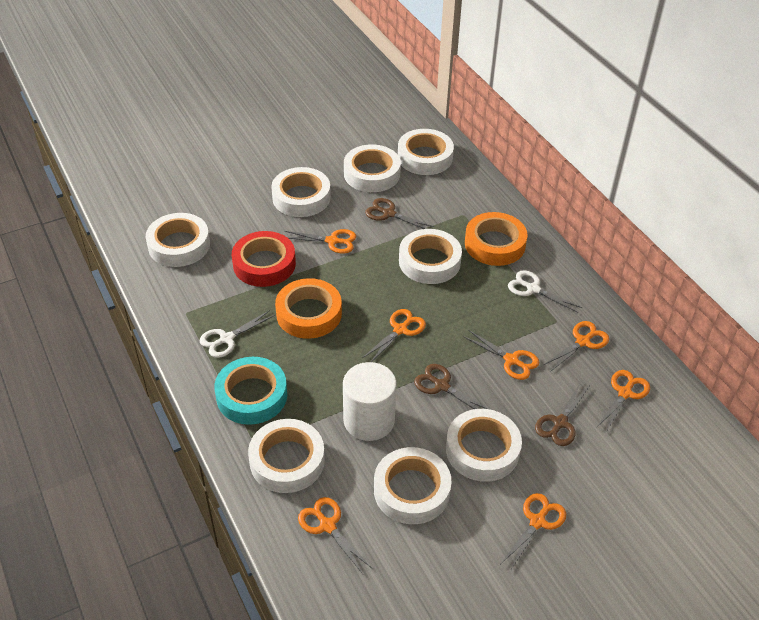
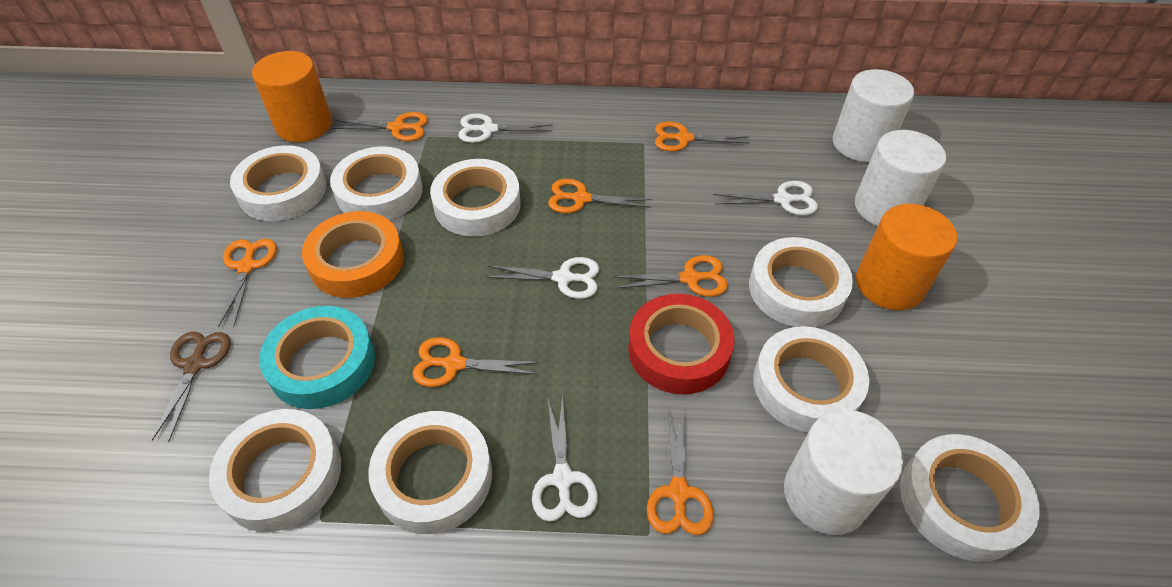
brown scissors: [365,198,434,229] [414,364,488,409] [535,383,590,446] = 3 -> [151,331,231,442] = 1
orange cylinder: none = 0 -> [252,51,332,142] [856,204,957,310] = 2
orange tape: [275,278,342,339] [465,212,527,266] = 2 -> [302,211,404,298] = 1
white cylinder: [343,362,396,441] = 1 -> [784,410,903,535] [833,69,914,162] [855,130,946,226] = 3
white scissors: [199,310,275,358] [508,270,583,313] = 2 -> [458,113,553,143] [486,257,599,299] [532,396,598,522] [713,181,818,216] = 4

